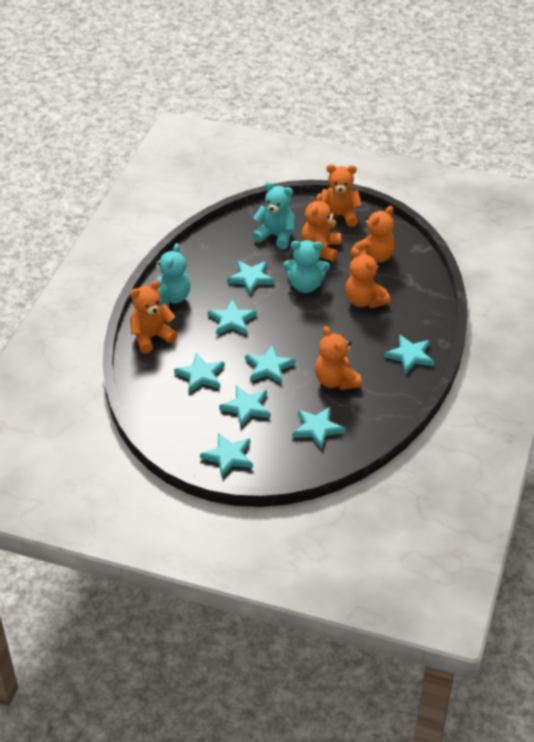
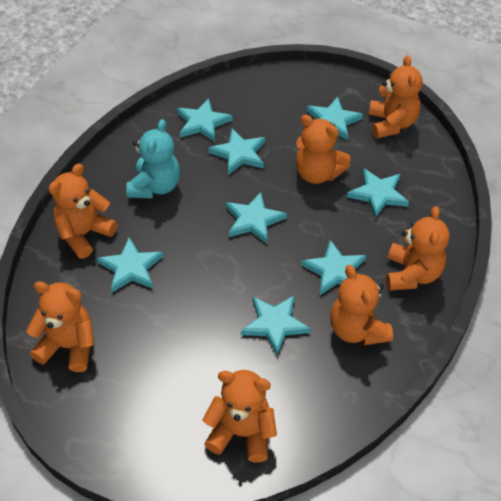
orange teddy bear: [130,281,178,353] [302,193,341,262] [315,326,362,390] [321,164,362,227] [345,248,390,308] [350,206,395,263] = 6 -> [26,281,94,372] [48,163,117,258] [202,370,277,463] [296,115,351,184] [330,265,393,345] [369,55,422,138] [386,206,450,291] = 7
turquoise teddy bear: [154,243,190,307] [252,182,295,249] [283,240,330,293] = 3 -> [126,119,180,198] = 1

